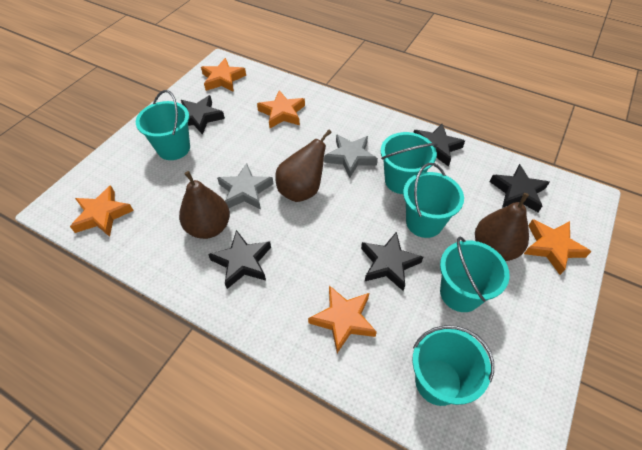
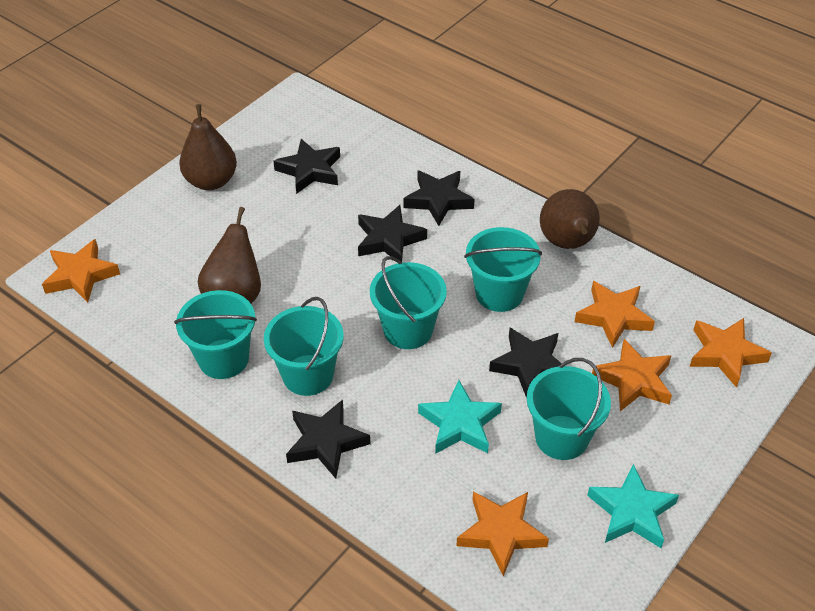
grey star: [217,163,273,210] [324,134,378,178] = 2 -> none = 0
turquoise star: none = 0 -> [418,380,502,454] [587,464,679,548] = 2

